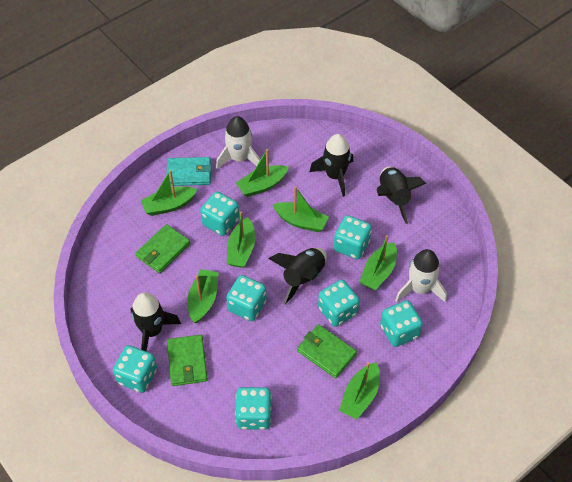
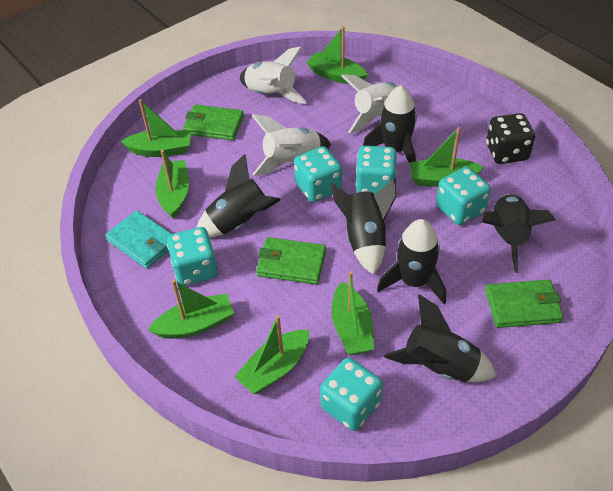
black dice: none = 0 -> [486,113,535,164] = 1
black rocket: [131,292,181,351] [268,248,327,304] [309,134,353,197] [376,167,426,224] = 4 -> [197,154,281,238] [330,178,396,275] [363,85,417,163] [377,219,446,304] [384,294,496,382] [482,194,555,273] = 6
turquoise dice: [113,345,157,393] [200,192,239,236] [226,275,267,321] [235,387,271,430] [318,280,360,327] [334,215,372,259] [380,300,423,347] = 7 -> [167,227,218,286] [294,146,342,202] [320,358,383,431] [356,146,397,195] [436,167,491,225] = 5
white rocket: [216,116,261,169] [395,249,447,303] = 2 -> [240,46,307,104] [251,114,331,176] [342,74,410,133] = 3

